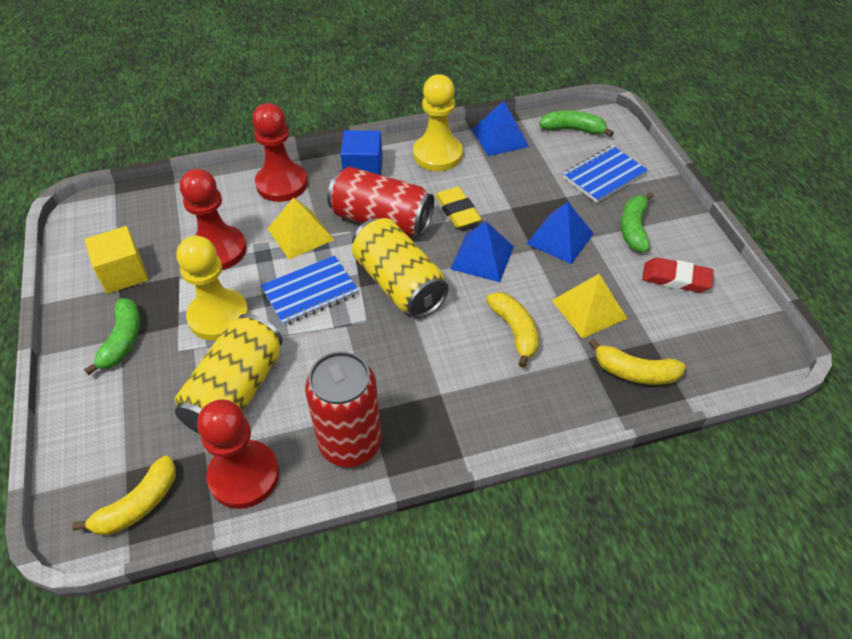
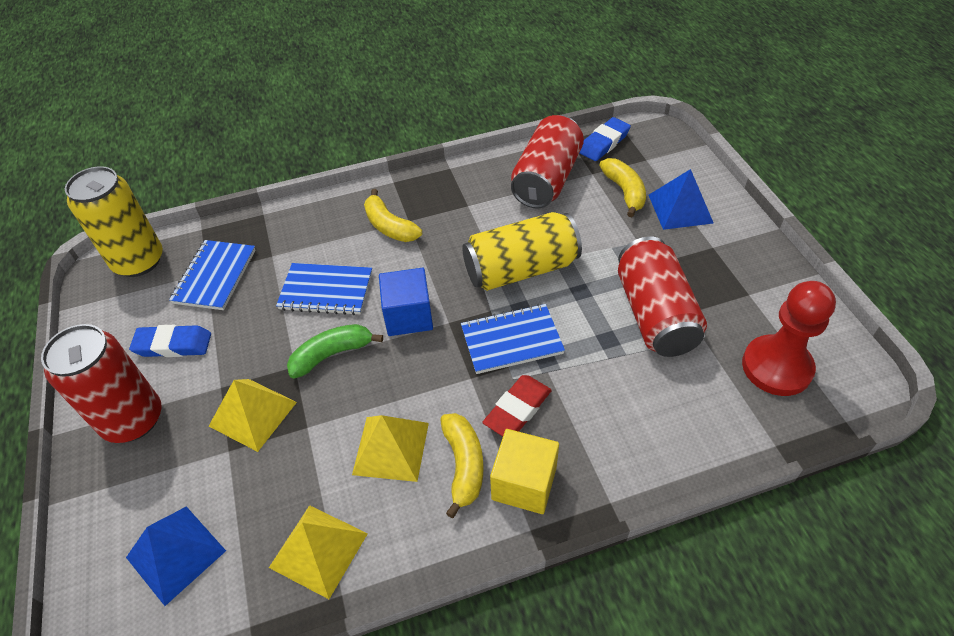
blue eraser: none = 0 -> [129,325,211,357] [579,117,631,161] = 2
blue notebook: [261,255,359,326] [563,146,648,203] = 2 -> [169,240,256,310] [276,263,372,315] [461,304,565,374] = 3
blue pyramid: [451,221,514,282] [472,101,529,156] [526,202,594,264] = 3 -> [126,506,226,606] [649,169,713,230] = 2
green banana: [84,298,140,375] [539,110,614,137] [620,192,653,252] = 3 -> [287,324,383,379] = 1
red can: [305,351,381,467] [327,167,434,237] = 2 -> [41,324,162,443] [511,115,584,209] [618,237,707,357] = 3
red pawn: [180,169,247,270] [197,399,279,509] [252,103,308,202] = 3 -> [742,281,836,396] = 1
yellow eraser: [435,187,481,228] = 1 -> none = 0
yellow pawn: [177,236,249,341] [413,74,463,171] = 2 -> none = 0
yellow pyramid: [268,197,334,260] [552,274,628,339] = 2 -> [209,379,297,452] [269,505,368,599] [352,415,429,482] = 3

